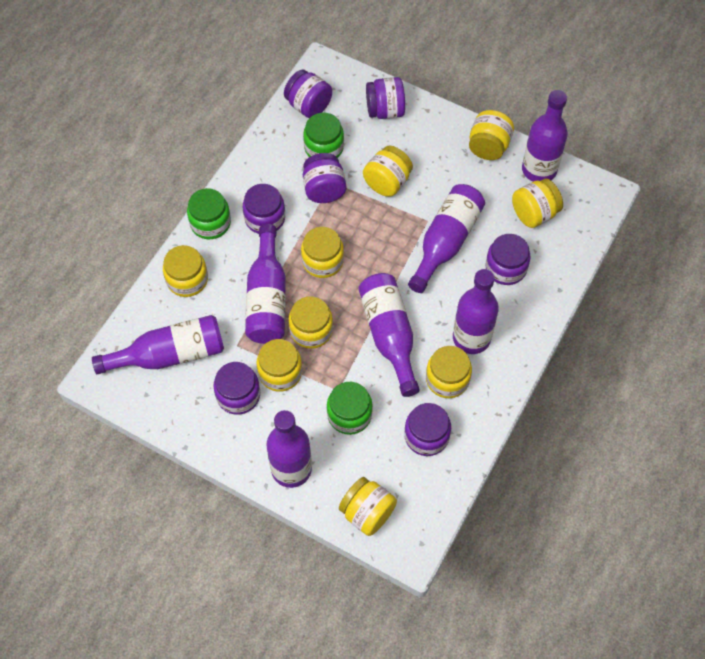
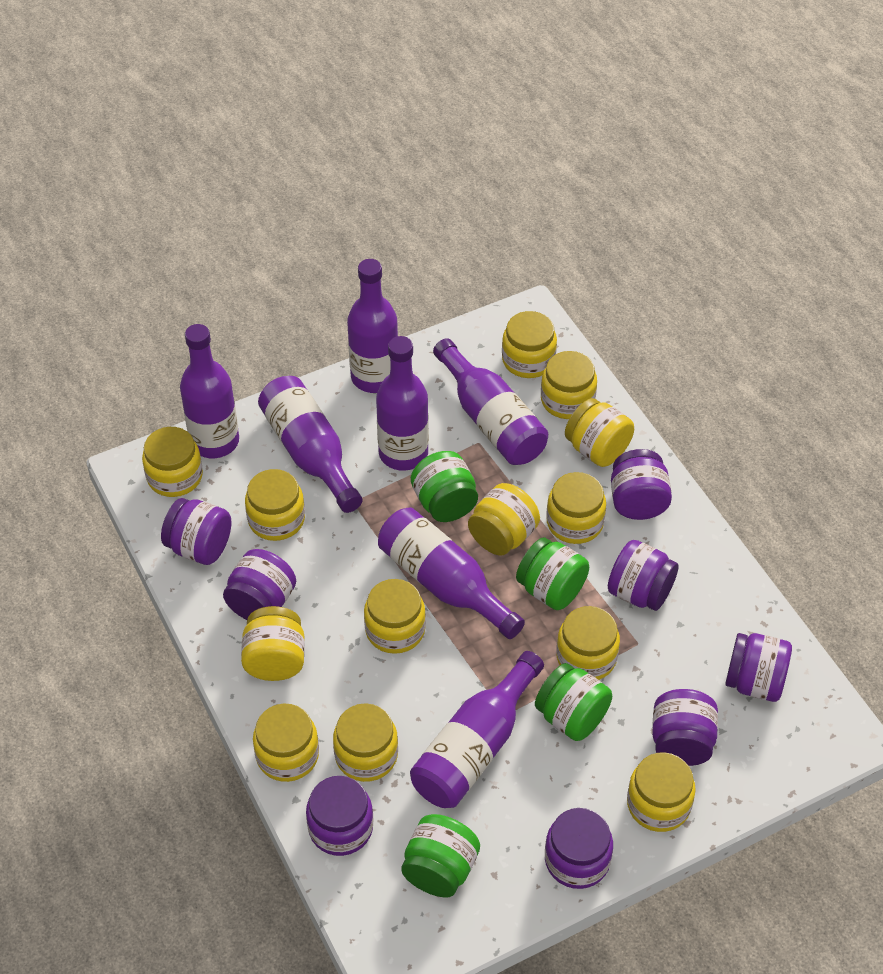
green jar: [187,188,231,239] [303,113,344,158] [327,382,373,435] = 3 -> [402,814,480,897] [411,451,478,522] [516,537,589,610] [535,663,612,741] = 4
purple jar: [213,362,260,415] [243,184,285,234] [284,70,332,118] [303,153,346,203] [366,77,405,119] [404,403,451,456] [486,234,530,285] = 7 -> [161,498,231,565] [223,549,296,620] [306,776,373,856] [545,808,613,889] [608,540,678,611] [611,449,672,520] [652,689,718,766] [725,633,792,702] = 8
yellow jar: [163,245,208,297] [257,339,302,392] [289,296,333,349] [301,227,344,278] [339,477,397,536] [363,146,413,197] [426,346,472,398] [469,110,514,160] [512,179,563,228] = 9 -> [142,427,203,497] [241,606,305,681] [245,469,305,541] [253,704,319,782] [333,703,398,782] [364,579,426,654] [468,483,540,556] [502,311,557,378] [541,351,597,419] [546,472,606,544] [556,606,620,680] [565,398,634,467] [627,752,696,832] = 13

